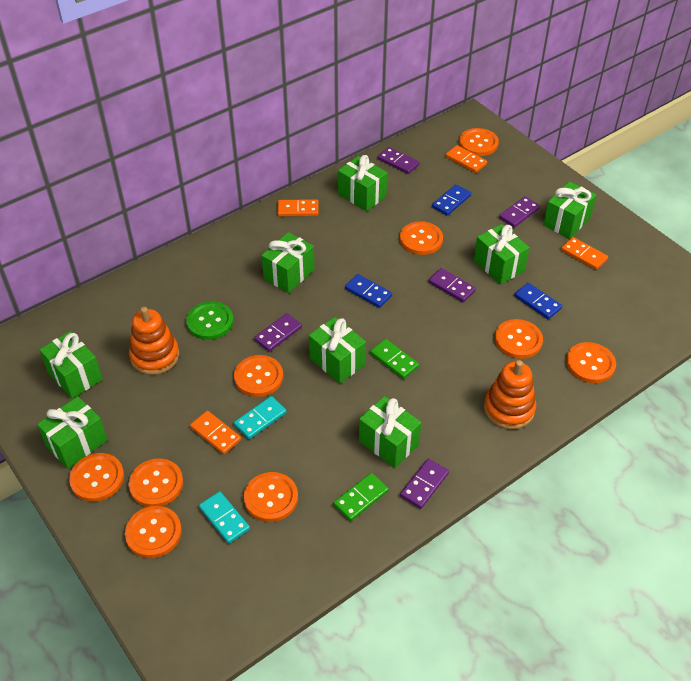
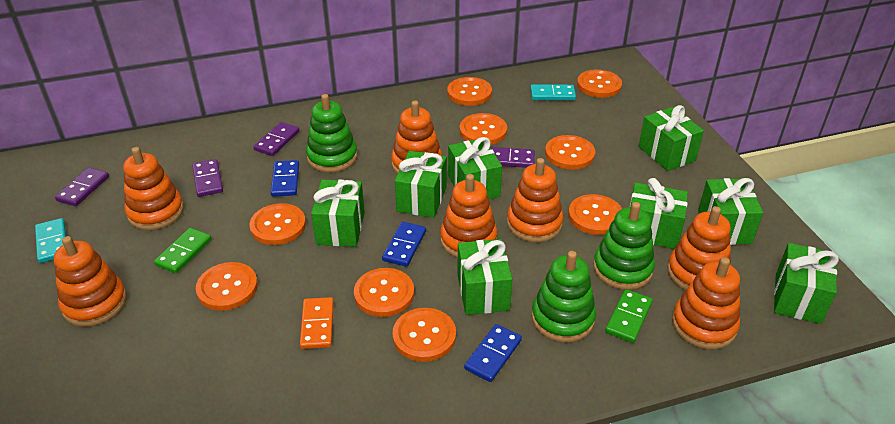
green button: [186,301,234,340] = 1 -> none = 0
green stacking toy: none = 0 -> [306,94,358,172] [531,251,596,342] [593,202,655,290] = 3
orange domino: [190,411,241,454] [277,199,319,216] [446,145,487,173] [561,237,608,270] = 4 -> [300,297,334,349] = 1
orange stacking toy: [129,307,179,375] [484,360,536,429] = 2 -> [54,236,127,327] [123,147,184,230] [391,101,442,174] [440,174,498,258] [507,158,563,242] [667,206,731,290] [672,257,740,350] = 7
purple domino: [254,313,302,352] [378,147,419,174] [400,459,449,509] [428,268,476,302] [499,196,540,227] = 5 -> [55,167,109,206] [192,159,223,197] [253,122,299,156] [490,147,535,168] = 4

